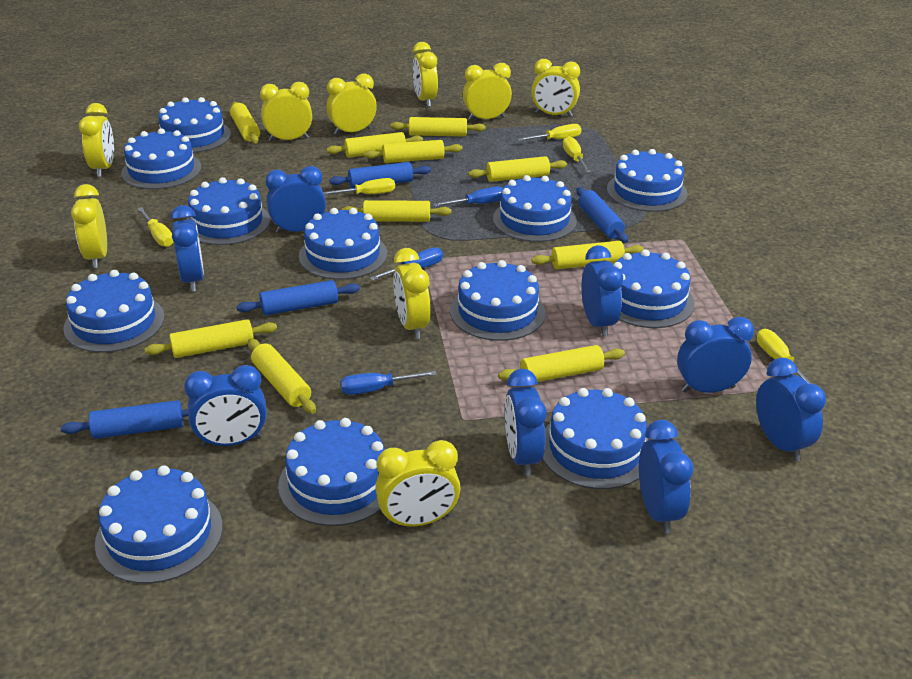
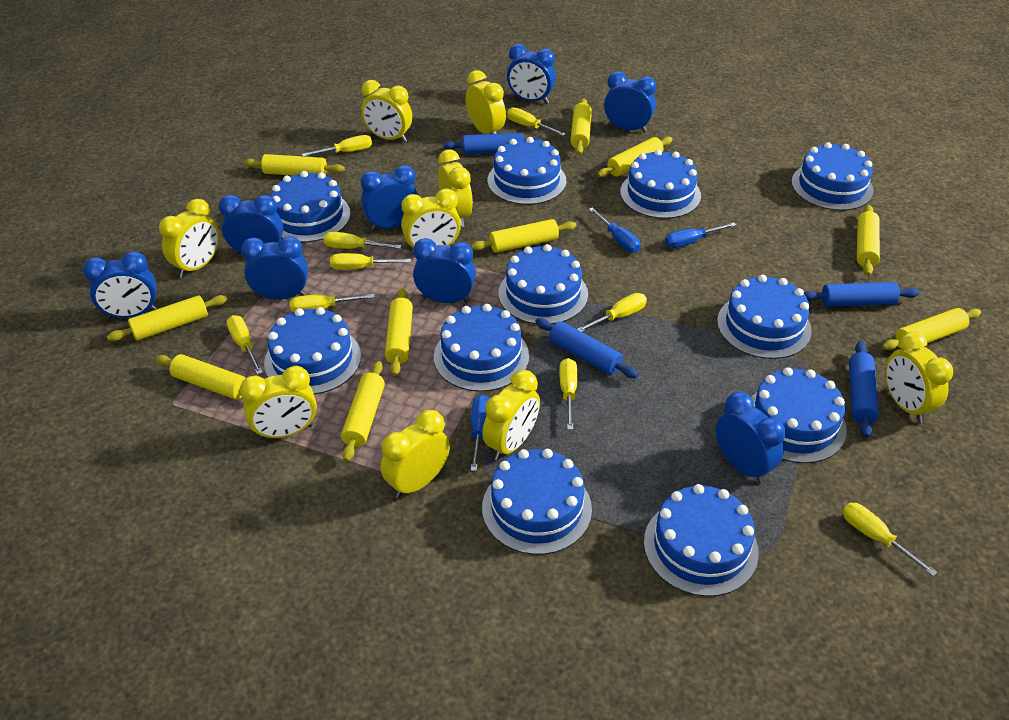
blue cake: [63,270,165,353] [95,465,223,584] [121,128,202,189] [158,97,231,153] [186,177,270,245] [278,418,385,526] [299,208,387,280] [450,260,546,341] [493,175,577,242] [543,388,648,489] [607,149,687,212] [613,249,695,328] = 12 -> [264,307,361,394] [270,171,351,242] [434,304,529,392] [482,449,592,555] [487,137,566,205] [499,244,588,324] [620,149,701,219] [644,484,759,597] [717,274,812,359] [751,367,847,463] [791,142,873,211] = 11
yellow screwdriver: [137,207,173,247] [323,178,395,195] [518,124,582,141] [563,136,591,173] [757,329,813,384] = 5 -> [227,315,263,375] [290,294,375,312] [302,135,372,156] [323,232,402,249] [330,253,411,270] [507,107,566,136] [559,358,577,430] [577,293,647,332] [843,503,937,576] = 9

